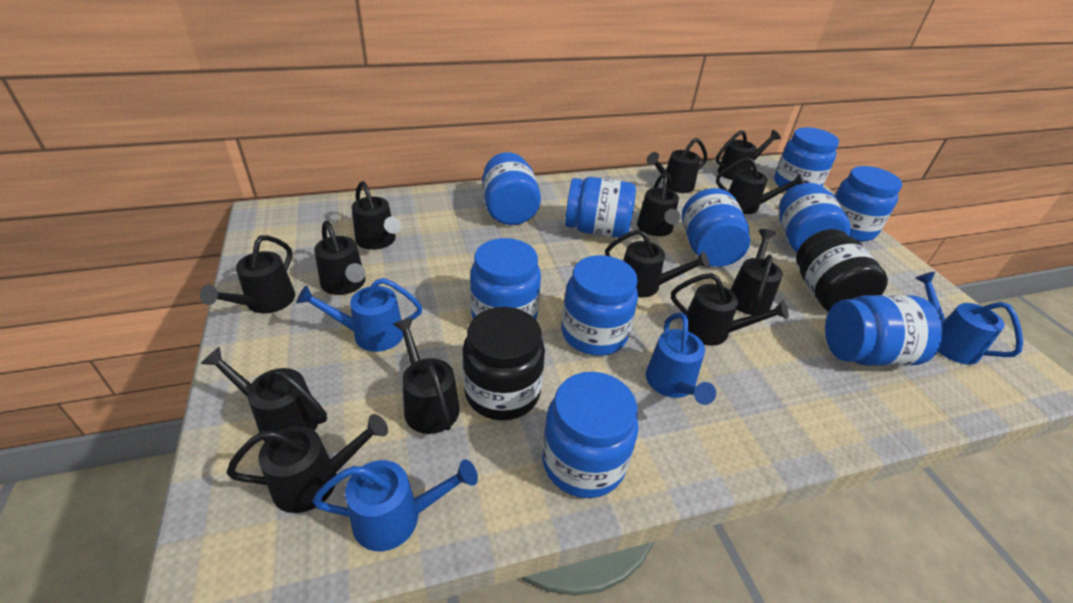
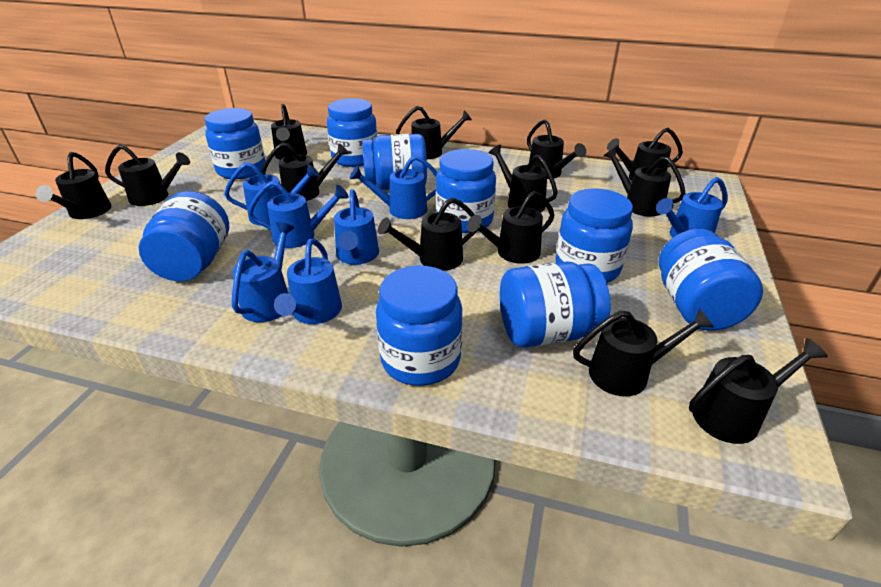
black jar: [462,307,545,421] [796,229,888,312] = 2 -> none = 0
blue jar: [470,238,541,319] [482,152,541,225] [542,372,638,498] [561,255,638,356] [565,177,636,238] [682,188,750,267] [774,127,839,192] [779,183,850,253] [825,295,943,366] [835,166,902,242] = 10 -> [139,191,229,281] [205,108,265,179] [327,98,377,167] [363,134,427,190] [376,266,462,386] [436,149,496,233] [500,261,611,348] [556,188,633,283] [659,229,763,330] = 9
blue watering can: [296,278,422,352] [312,459,478,551] [646,313,716,405] [915,272,1023,365] = 4 -> [224,162,320,226] [232,222,295,322] [248,181,349,248] [274,239,342,324] [334,189,379,265] [350,155,437,219] [656,177,728,238] = 7

